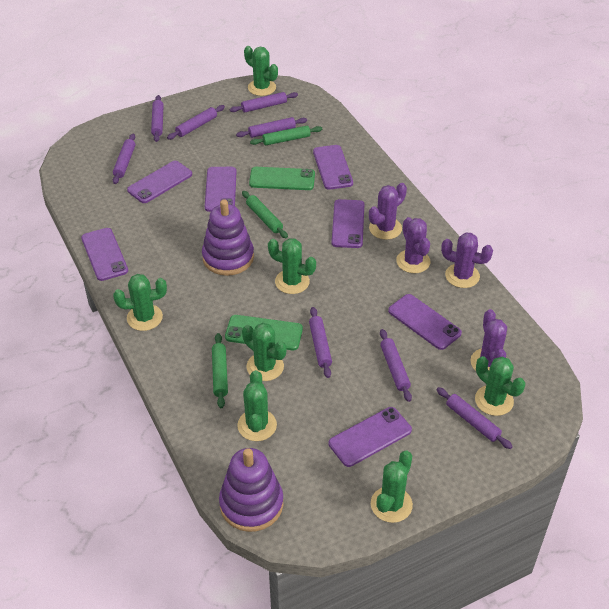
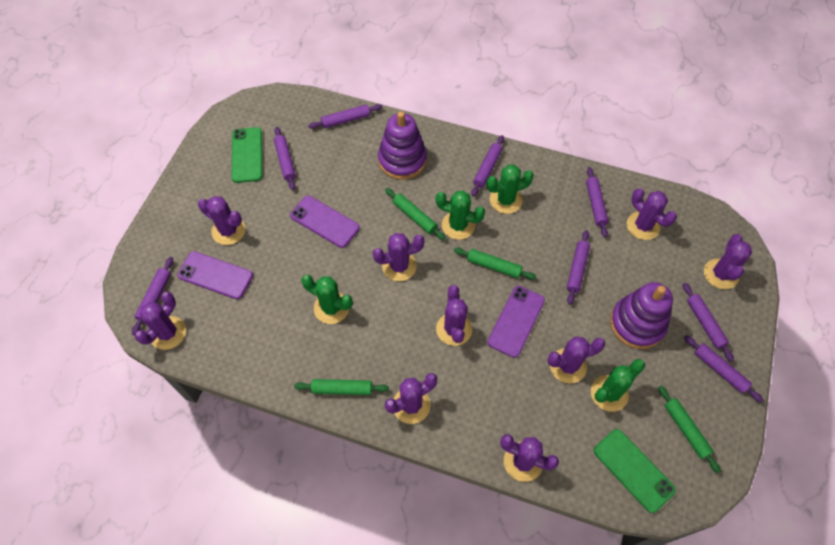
green cactus: [113,274,167,331] [237,370,277,441] [242,323,287,381] [244,46,278,96] [268,238,316,294] [371,451,413,523] [475,356,525,416] = 7 -> [301,275,353,324] [436,191,485,240] [486,165,534,214] [591,359,645,412] = 4
green rolling pin: [212,333,228,408] [242,191,288,238] [250,126,322,145] = 3 -> [294,379,389,395] [385,188,446,240] [454,248,536,280] [658,386,721,473] = 4
purple cactus: [369,183,407,240] [396,217,430,273] [441,233,493,288] [470,309,507,371] = 4 -> [135,291,186,350] [198,196,245,245] [373,233,425,281] [385,373,437,424] [436,285,472,346] [500,434,559,482] [547,336,605,384] [627,188,677,240] [704,234,752,289] = 9
purple phone: [81,228,128,281] [127,161,192,203] [205,167,236,212] [313,145,353,190] [329,407,412,467] [331,199,364,248] [388,294,462,350] = 7 -> [177,251,253,299] [290,196,360,248] [488,286,545,358] = 3

